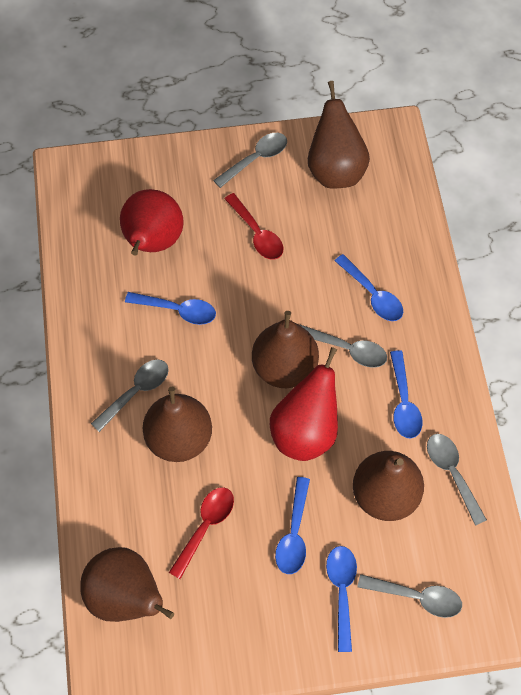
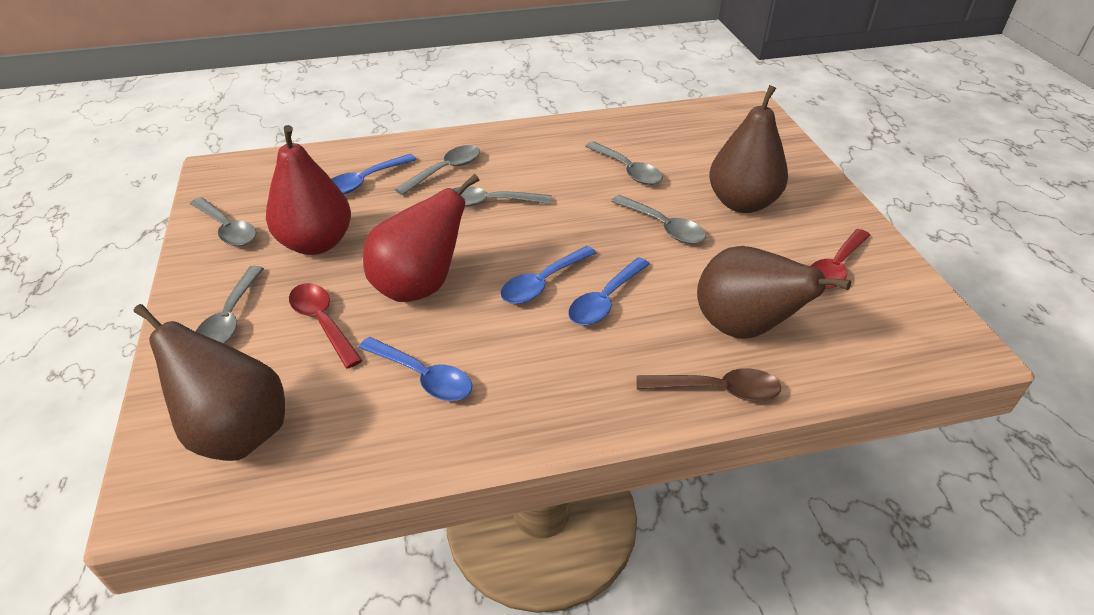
blue spoon: [125,292,216,325] [275,477,310,574] [326,546,357,652] [335,254,403,321] [390,350,423,438] = 5 -> [331,154,417,194] [359,337,472,401] [500,246,596,304] [568,257,650,325] = 4
brown pear: [80,547,174,622] [143,387,212,462] [252,311,319,388] [308,81,370,189] [353,451,424,521] = 5 -> [134,304,285,461] [697,246,851,339] [709,85,788,213] = 3
brown spoon: none = 0 -> [636,368,781,401] = 1
grey spoon: [91,359,169,432] [213,133,287,188] [300,325,387,368] [357,574,462,618] [427,434,487,526] = 5 -> [190,197,257,246] [196,266,264,344] [395,145,480,195] [453,186,552,207] [585,141,663,185] [611,195,706,244] = 6

